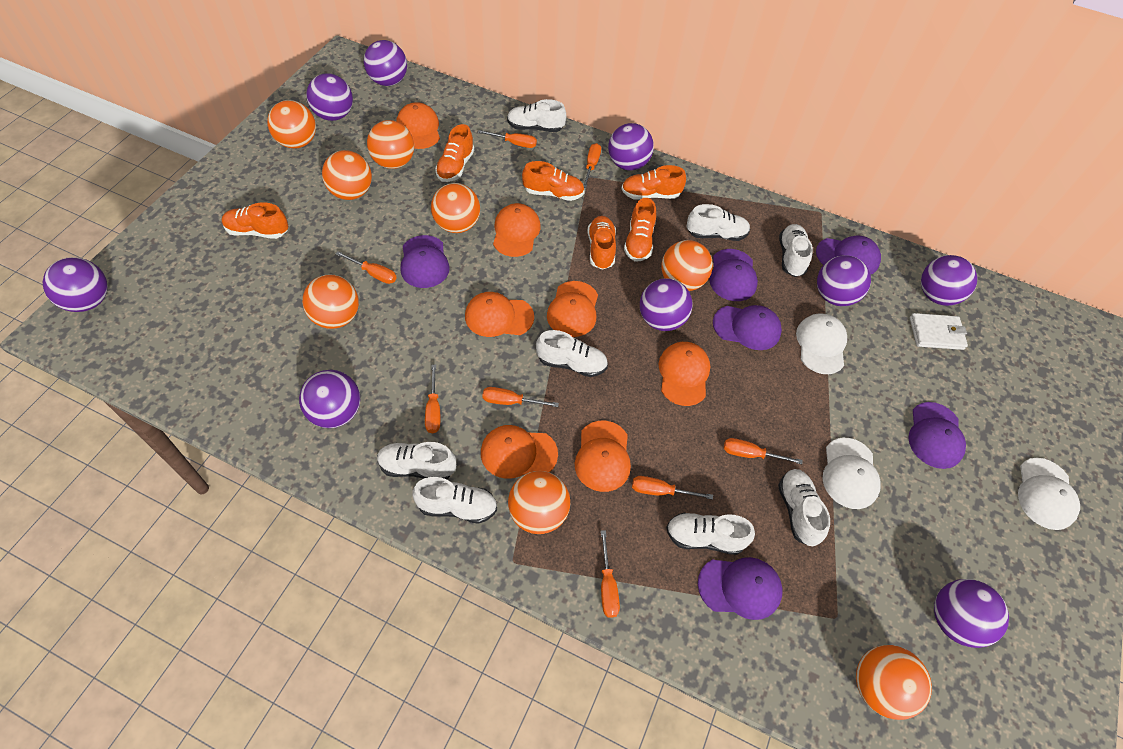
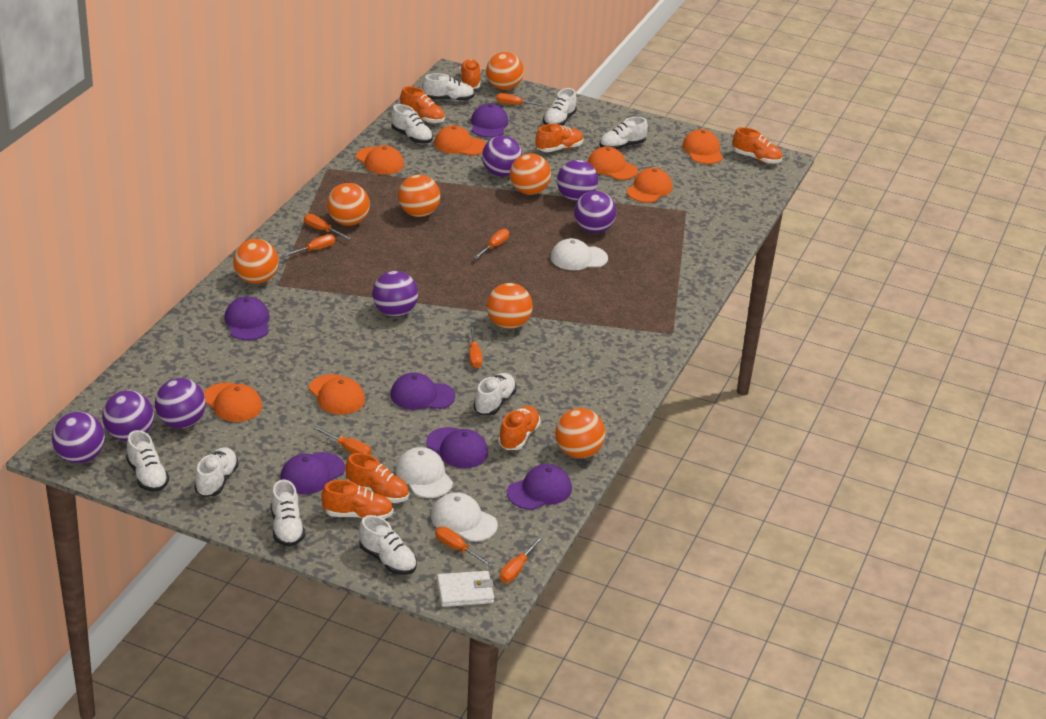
orange ball: [267,100,316,148] [302,274,359,329] [322,150,372,200] [367,120,414,169] [431,183,480,233] [508,471,570,534] [661,240,713,291] [856,645,932,720] = 8 -> [233,239,279,284] [327,183,370,226] [398,175,440,217] [486,52,524,90] [487,283,533,329] [510,153,551,195] [555,408,605,458] = 7
orange shoe: [222,202,288,239] [435,124,474,182] [522,161,585,201] [587,216,616,270] [621,165,686,200] [624,198,656,262] = 6 -> [321,480,394,519] [345,453,409,503] [400,86,445,123] [459,59,481,89] [498,406,541,450] [536,124,584,152] [733,127,783,164] = 7
purple ball: [43,257,108,312] [299,370,360,428] [306,73,353,121] [364,40,407,86] [608,123,654,171] [640,278,692,331] [817,255,871,306] [921,255,977,306] [934,579,1009,648] = 9 -> [52,412,105,463] [102,390,154,441] [155,378,206,428] [372,271,418,317] [482,136,522,177] [557,160,598,201] [574,191,616,233] = 7
white shoe: [377,442,456,480] [412,477,497,524] [507,99,566,132] [536,330,608,377] [666,513,755,555] [686,204,750,241] [778,469,830,546] [779,224,813,277] = 8 -> [126,430,169,492] [194,447,239,497] [271,479,305,547] [359,515,417,575] [391,104,433,144] [423,73,475,102] [473,373,517,415] [543,88,577,126] [599,117,648,150] = 9

